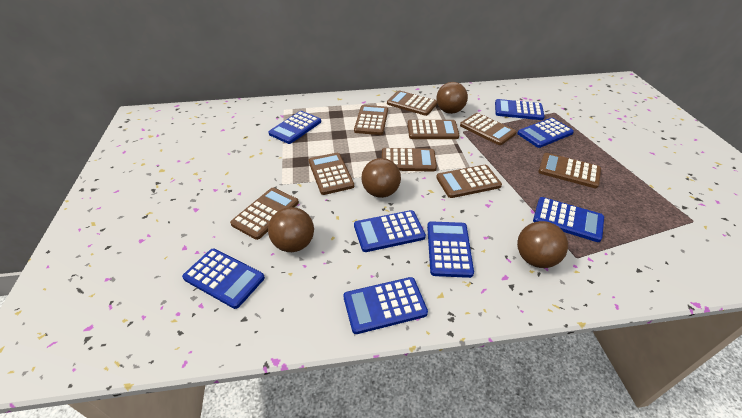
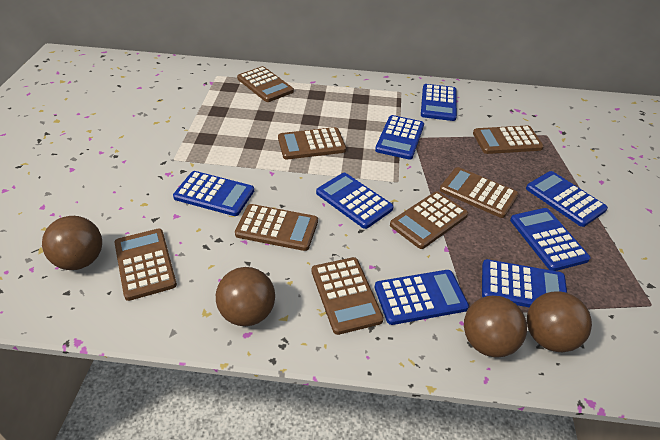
brown calculator: [230,188,299,240] [309,153,354,195] [354,105,388,135] [382,148,437,171] [387,90,437,116] [408,120,459,139] [436,165,502,198] [460,113,517,145] [538,153,601,188] = 9 -> [114,229,177,301] [235,204,318,251] [237,66,294,102] [278,127,346,160] [312,257,384,335] [390,191,468,249] [440,167,519,218] [473,125,544,154] = 8

